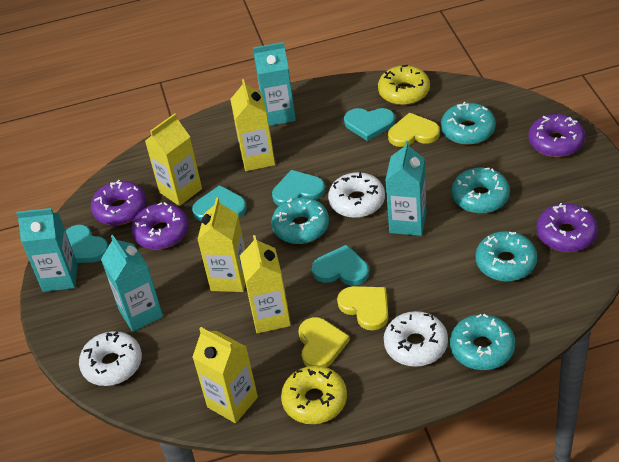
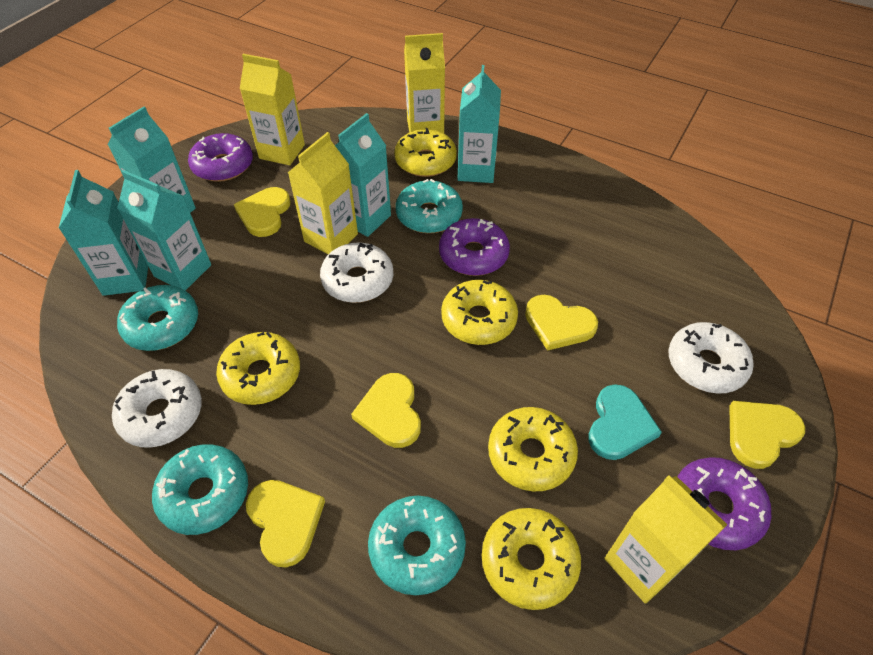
purple donut: [91,180,146,225] [131,202,188,249] [528,114,585,157] [536,203,598,252] = 4 -> [188,133,253,182] [439,218,510,276] [677,457,771,550] = 3
turquoise carton: [16,208,78,292] [101,235,163,332] [253,42,296,126] [385,140,427,236] = 4 -> [59,170,148,296] [108,107,196,213] [117,170,211,291] [335,113,391,237] [457,65,501,183] = 5
turquoise donut: [271,197,329,244] [441,102,496,145] [450,314,515,370] [452,168,510,213] [475,231,537,281] = 5 -> [117,285,198,351] [152,444,248,535] [368,496,466,595] [396,179,463,233] = 4
turquoise heart: [66,225,108,263] [192,185,247,221] [272,170,325,206] [312,245,369,286] [344,108,395,141] = 5 -> [588,384,662,460] = 1
yellow carton: [145,113,202,206] [192,327,258,423] [197,198,245,292] [230,79,275,171] [240,235,291,334] = 5 -> [240,54,305,165] [288,132,358,254] [404,33,445,133] [604,475,727,604] = 4
yellow donut: [281,366,347,424] [378,65,430,105] = 2 -> [216,332,300,405] [394,128,457,177] [441,280,518,345] [482,508,581,610] [488,407,578,491] = 5
yellow heart: [298,317,350,367] [337,286,388,330] [388,112,440,147] = 3 -> [234,187,290,237] [246,480,325,567] [351,373,421,448] [525,295,598,351] [729,401,805,469] = 5

